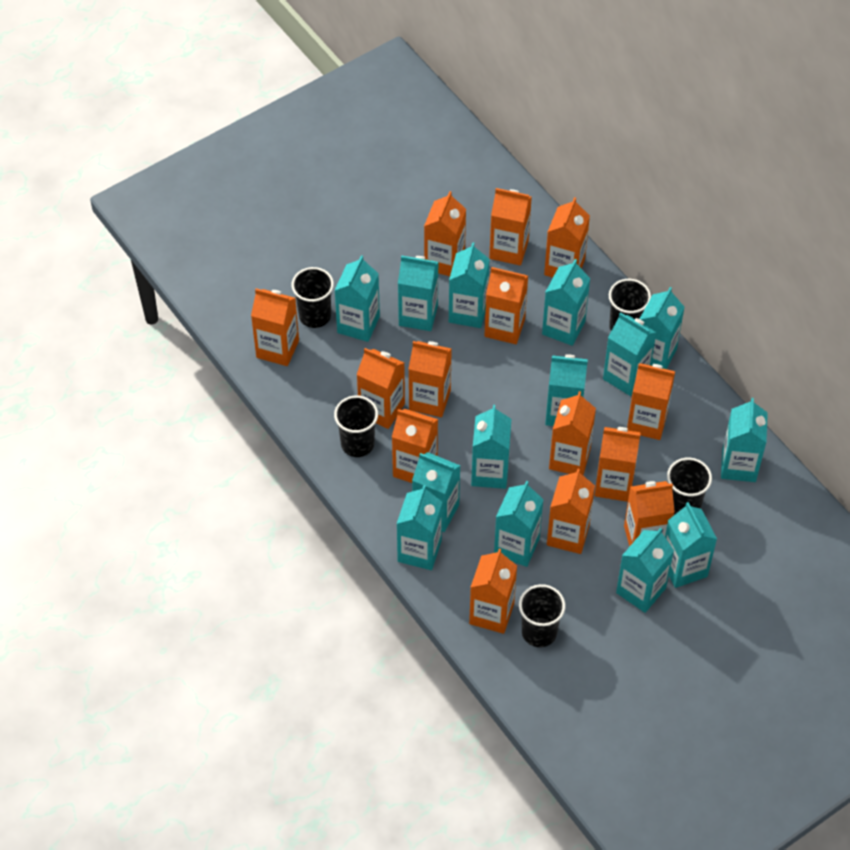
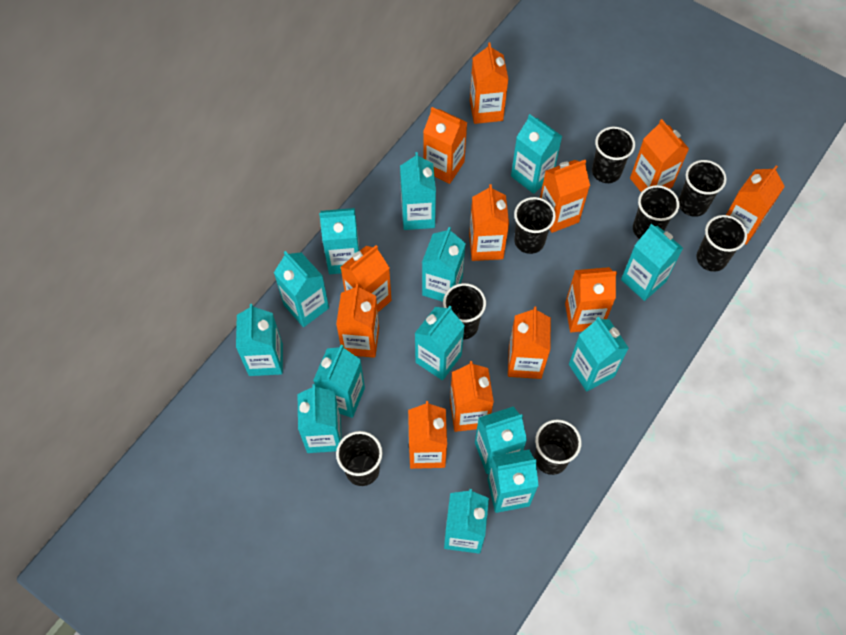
black cup: [291,267,334,328] [334,396,378,457] [519,584,565,647] [609,279,651,331] [667,458,712,515] = 5 -> [336,431,382,486] [443,283,486,340] [514,197,556,254] [534,420,582,475] [592,127,635,183] [633,185,679,239] [679,160,727,217] [697,215,747,272] = 8
orange carton: [251,288,299,366] [356,348,405,429] [392,409,438,483] [408,341,452,417] [424,191,466,276] [469,549,517,634] [484,267,528,344] [489,188,532,266] [544,197,590,278] [547,469,595,554] [549,391,596,475] [595,427,641,502] [624,481,675,547] [627,363,675,440] = 14 -> [336,284,379,358] [341,245,391,312] [408,401,447,469] [423,107,467,184] [450,361,494,432] [469,184,509,261] [470,42,509,124] [508,306,551,379] [540,160,590,233] [565,267,617,332] [630,119,689,192] [726,165,785,245] = 12

